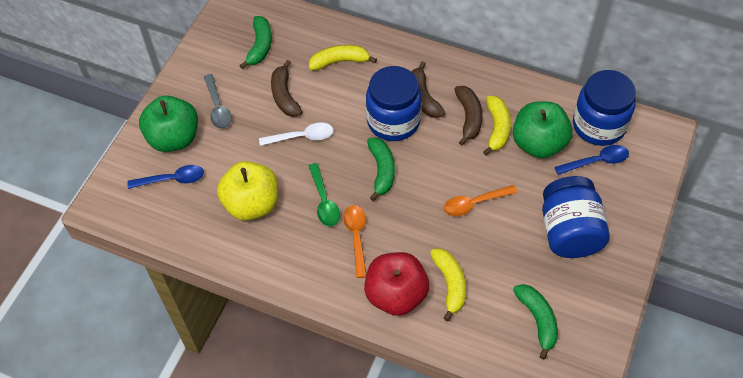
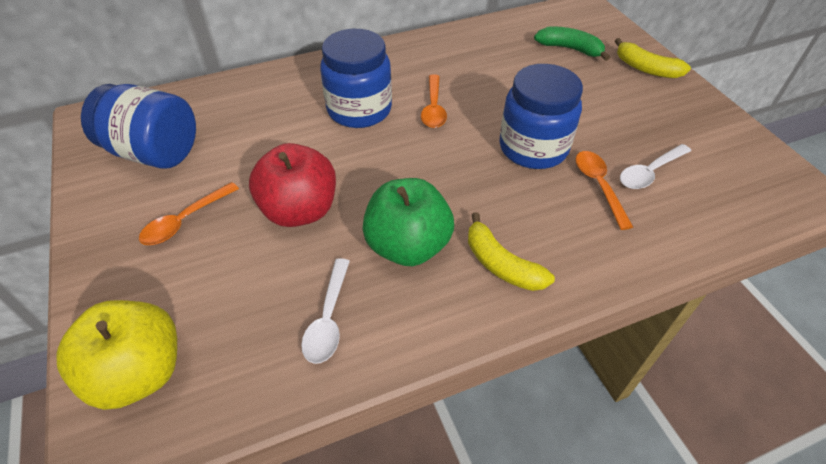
blue spoon: [127,165,204,189] [555,145,629,175] = 2 -> none = 0
brown banana: [271,60,302,117] [412,61,446,118] [455,86,483,145] = 3 -> none = 0
green apple: [139,96,198,152] [513,101,573,158] = 2 -> [362,178,454,266] = 1
green banana: [239,16,272,69] [367,137,395,201] [513,284,558,359] = 3 -> [534,26,610,61] = 1
green spoon: [309,163,340,227] = 1 -> none = 0
grey spoon: [204,74,232,129] = 1 -> none = 0
orange spoon: [343,205,367,278] [444,185,518,216] = 2 -> [139,182,239,245] [421,74,447,128] [576,151,633,230] = 3
white spoon: [259,122,333,146] = 1 -> [301,258,350,364] [620,144,691,189] = 2
yellow banana: [309,45,377,70] [430,248,466,321] [483,96,511,156] = 3 -> [468,212,555,291] [615,38,691,78] = 2

